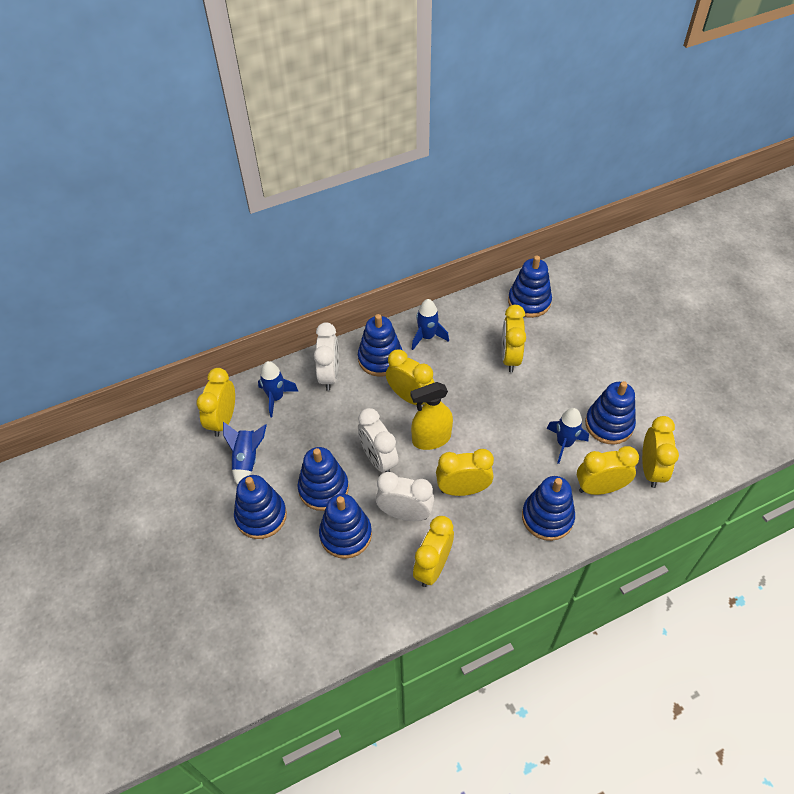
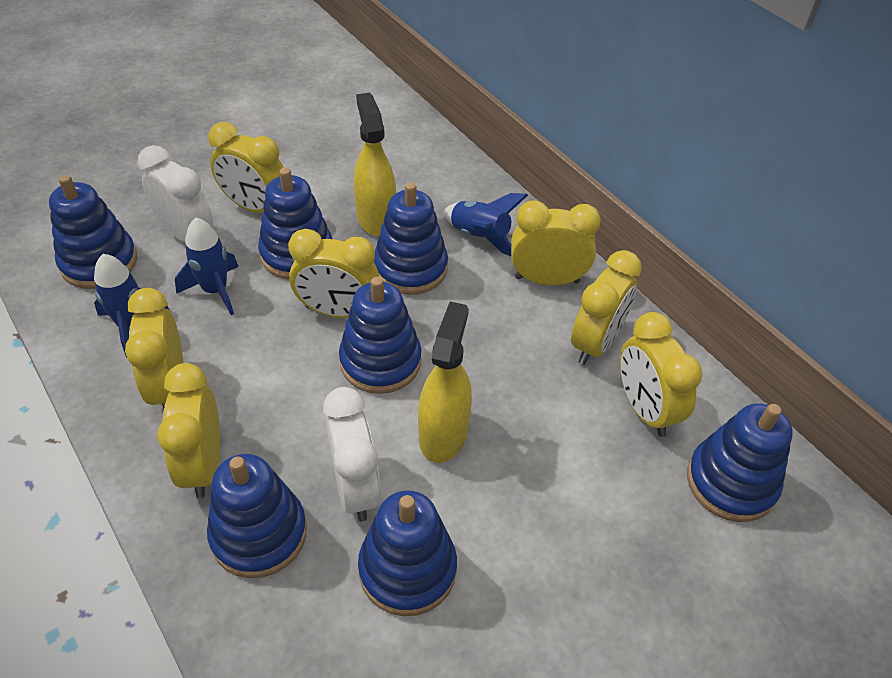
blue rocket: [223,422,267,485] [258,361,298,417] [412,299,449,350] [546,408,589,464] = 4 -> [94,254,170,358] [175,218,238,315] [443,193,528,256] = 3
white clock: [314,322,339,391] [358,408,398,472] [376,472,434,521] = 3 -> [138,145,213,243] [323,387,381,521] = 2
yellow spray bottle: [410,382,453,450] = 1 -> [354,93,396,236] [418,302,472,463] = 2

